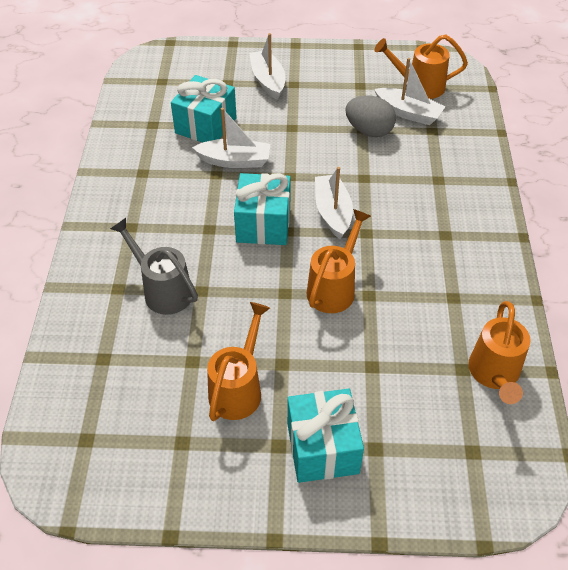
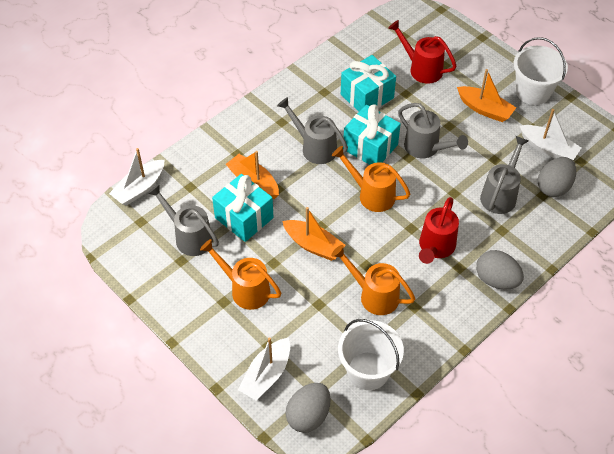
grey egg: [345,95,396,137] = 1 -> [286,383,330,433] [476,250,524,290] [538,157,576,197] = 3
grey watering can: [110,218,198,315] = 1 -> [148,184,219,256] [277,97,348,164] [398,103,468,158] [480,136,528,214] = 4
orange boat: none = 0 -> [226,151,279,199] [282,207,346,261] [457,69,516,122] = 3
orange watering can: [207,302,270,421] [307,209,371,313] [375,35,468,99] [468,301,531,404] = 4 -> [200,239,281,310] [331,245,415,315] [332,146,410,212] = 3
red watering can: none = 0 -> [388,20,457,84] [419,197,459,264] = 2
white boat: [192,108,270,168] [249,33,285,100] [315,167,353,239] [374,58,445,125] = 4 -> [109,148,164,206] [238,337,290,401] [520,109,581,160] = 3
white bucket: none = 0 -> [338,319,404,390] [514,37,568,105] = 2

